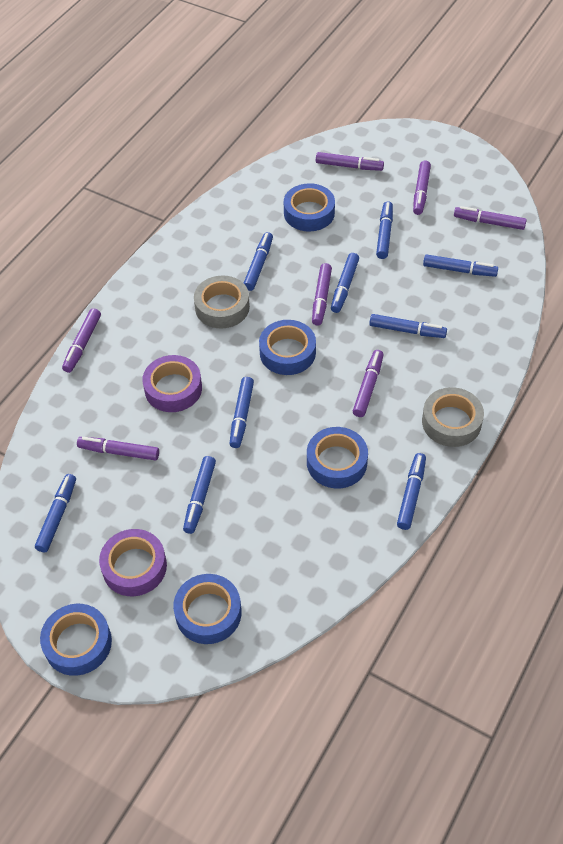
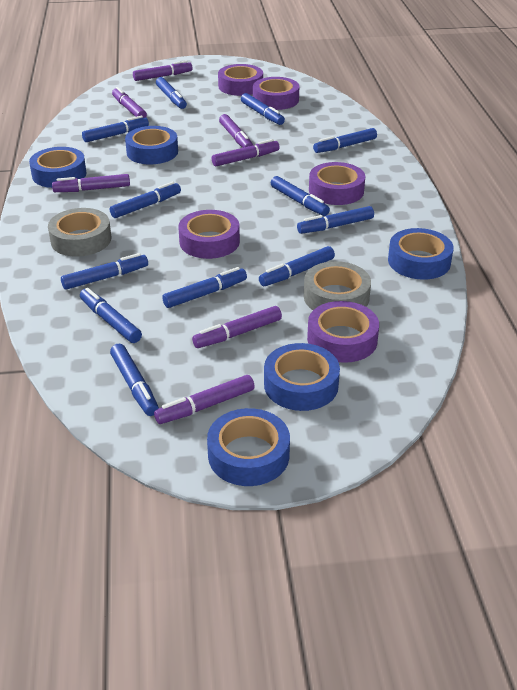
blue marker: [35,474,76,552] [183,456,216,534] [229,377,254,448] [244,232,273,291] [331,253,359,313] [369,314,447,338] [376,201,393,259] [397,453,426,530] [423,254,498,277] = 9 -> [61,253,148,290] [80,288,142,343] [82,115,149,142] [110,182,181,218] [110,344,159,416] [156,77,187,109] [162,267,247,308] [241,93,285,125] [259,246,335,286] [271,176,330,216] [297,206,374,234] [313,128,377,153] = 12
purple tape: [99,529,167,596] [142,355,202,412] = 2 -> [178,210,240,259] [218,64,263,96] [253,77,299,110] [307,301,379,363] [309,162,365,205] = 5

